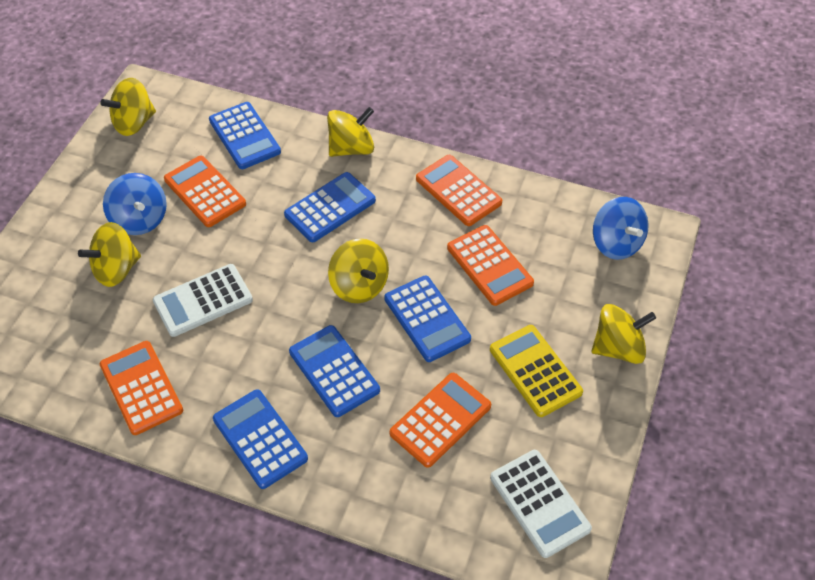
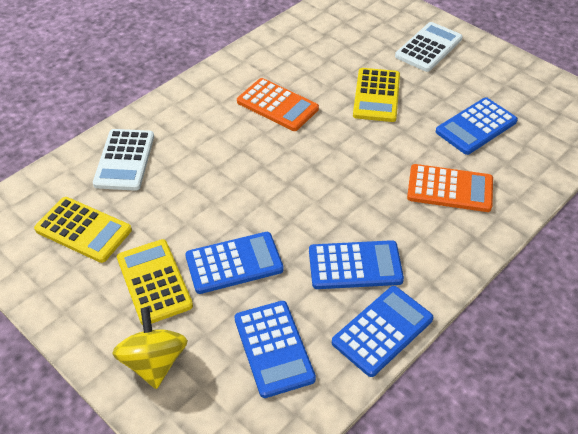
blue spinning top: [103,173,167,235] [593,197,649,260] = 2 -> none = 0
orange calculator: [100,341,183,435] [164,155,246,227] [390,373,491,468] [416,155,502,226] [447,225,534,306] = 5 -> [237,78,319,131] [407,164,493,212] = 2
yellow calculator: [490,325,583,417] = 1 -> [34,197,132,263] [117,239,193,325] [353,68,400,122] = 3
yellow spinning top: [78,222,141,287] [100,78,156,136] [327,107,374,157] [328,238,389,303] [592,304,656,364] = 5 -> [112,307,188,389] = 1

